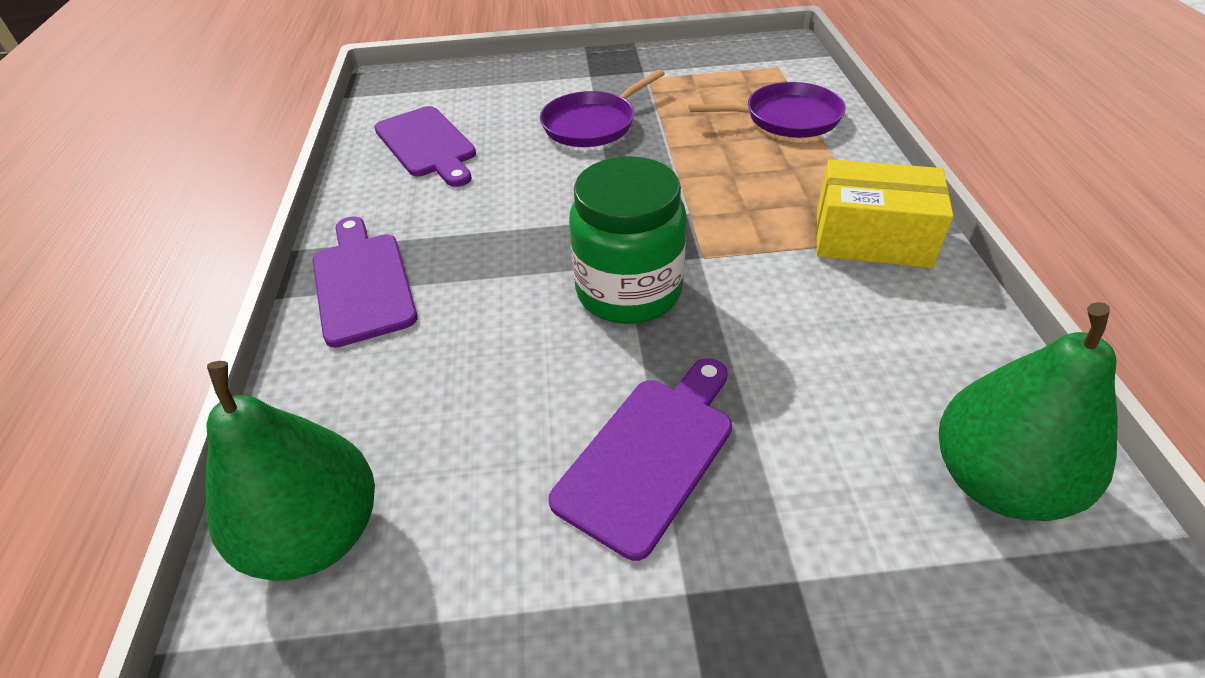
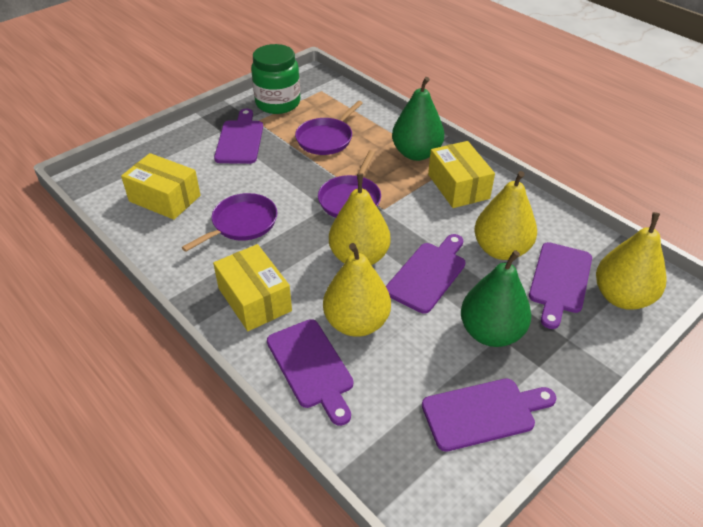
purple cutting board: [313,216,418,348] [374,106,476,187] [548,358,732,561] = 3 -> [214,109,263,164] [267,319,353,426] [386,234,466,313] [422,379,556,452] [529,242,592,329] = 5
purple pan: [540,69,665,147] [689,82,846,138] = 2 -> [181,193,277,252] [295,101,363,155] [318,150,381,218] = 3
yellow box: [816,159,953,268] = 1 -> [121,153,201,220] [213,244,292,331] [428,141,495,208] = 3
yellow pear: none = 0 -> [323,243,391,337] [329,173,390,265] [474,171,537,260] [596,212,667,310] = 4

